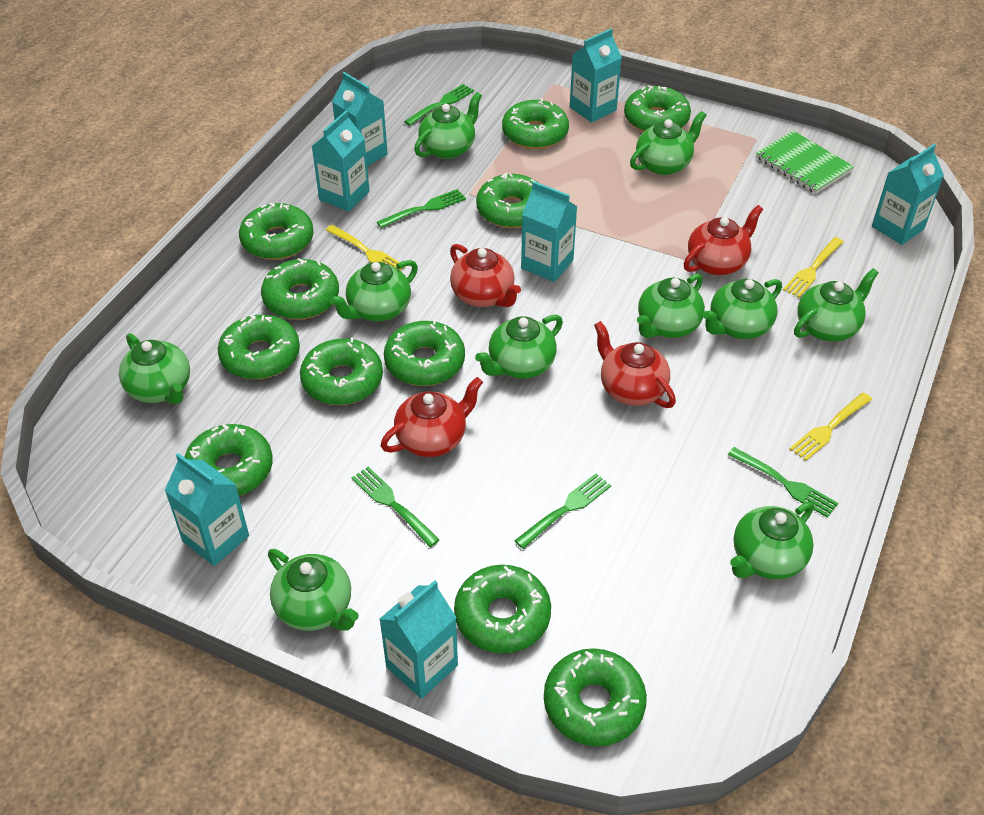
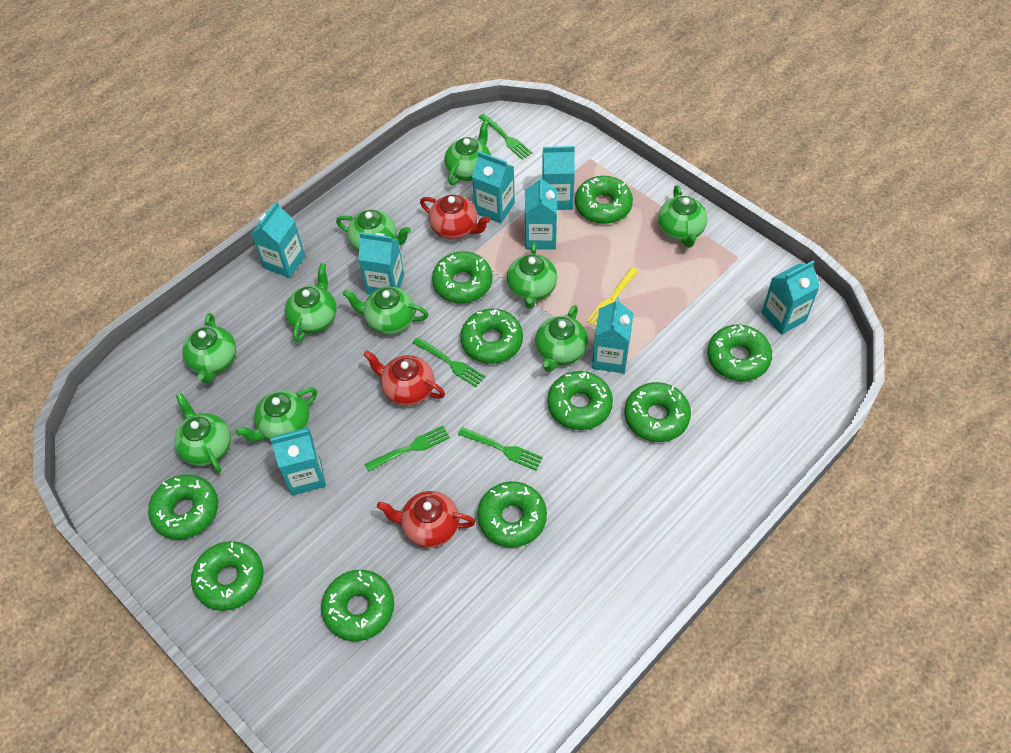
green donut: [184,424,273,496] [218,315,300,379] [239,203,314,260] [261,258,339,320] [300,337,383,405] [384,320,465,386] [454,565,551,653] [476,173,539,228] [502,98,569,149] [544,648,647,746] [624,85,691,132] = 11 -> [148,474,218,540] [191,541,264,611] [321,570,394,641] [432,251,493,303] [460,308,523,364] [477,481,547,547] [547,371,613,430] [575,176,633,224] [624,382,691,442] [707,324,772,381] = 10
green fork: [352,467,440,547] [377,189,466,228] [404,84,474,126] [514,473,611,549] [728,447,838,518] = 5 -> [365,426,450,472] [413,337,485,387] [458,427,543,470] [478,114,532,160] = 4
green notebook: [756,131,854,194] = 1 -> none = 0
red teapot: [381,377,483,457] [450,244,521,307] [594,321,676,408] [684,205,763,275] = 4 -> [364,350,445,406] [377,491,475,548] [420,195,490,240] = 3
turquoise carton: [164,453,249,566] [311,111,370,211] [332,72,388,166] [379,580,458,699] [521,181,578,282] [570,29,622,123] [872,144,944,245] = 7 -> [251,201,305,278] [270,427,326,496] [358,232,404,295] [472,151,515,223] [525,175,557,250] [542,146,575,210] [592,297,633,373] [761,261,820,335] = 8
yellow fork: [326,225,406,271] [783,237,844,298] [790,392,872,461] = 3 -> [587,267,639,326] = 1

